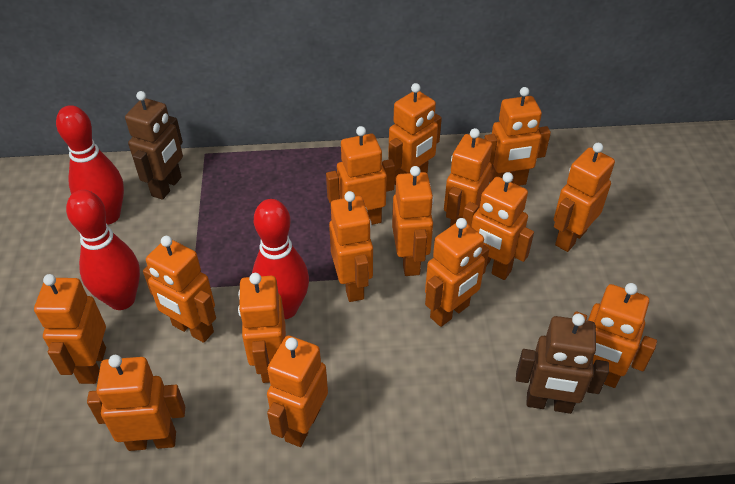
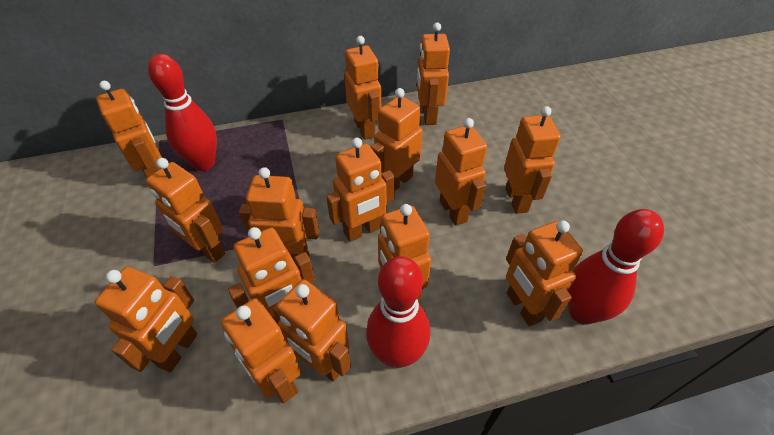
brown robot: [125,91,183,200] [516,314,609,414] = 2 -> none = 0

